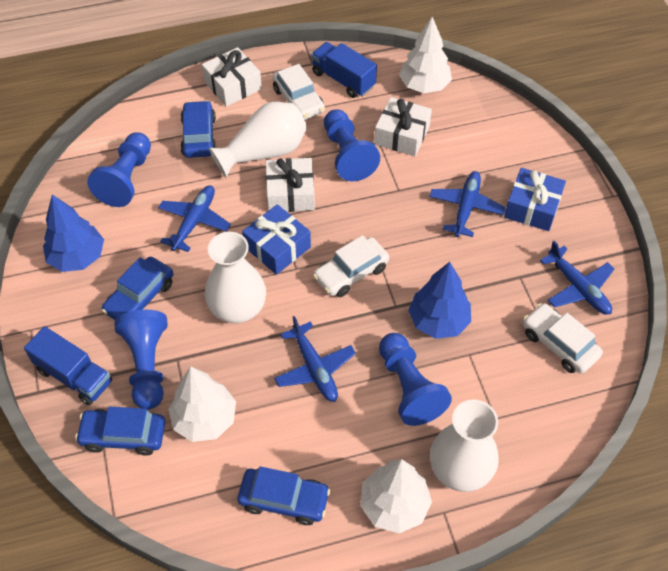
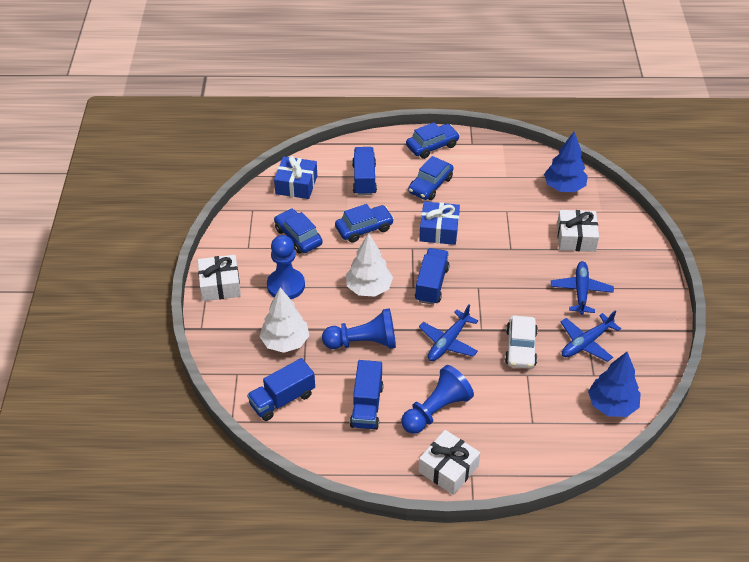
blue pawn: [87,132,151,207] [114,310,168,410] [324,109,380,181] [379,333,452,426] = 4 -> [267,235,305,299] [322,308,396,349] [401,365,474,434] = 3
blue plane: [158,185,231,252] [274,316,356,402] [429,171,506,237] [540,241,614,315] = 4 -> [419,305,478,361] [551,261,614,315] [561,311,621,362] = 3
blue truck: [24,326,112,405] [311,42,377,98] = 2 -> [247,358,315,421] [350,360,384,430] [352,147,377,195] [415,248,449,305] = 4
white car: [272,64,325,120] [313,235,389,297] [523,303,603,374] = 3 -> [505,315,538,369] = 1
white tree: [168,366,236,442] [360,459,432,533] [399,17,452,93] = 3 -> [259,287,309,353] [346,233,393,297] = 2
white vase: [205,232,266,323] [209,102,307,177] [430,399,499,492] = 3 -> none = 0

